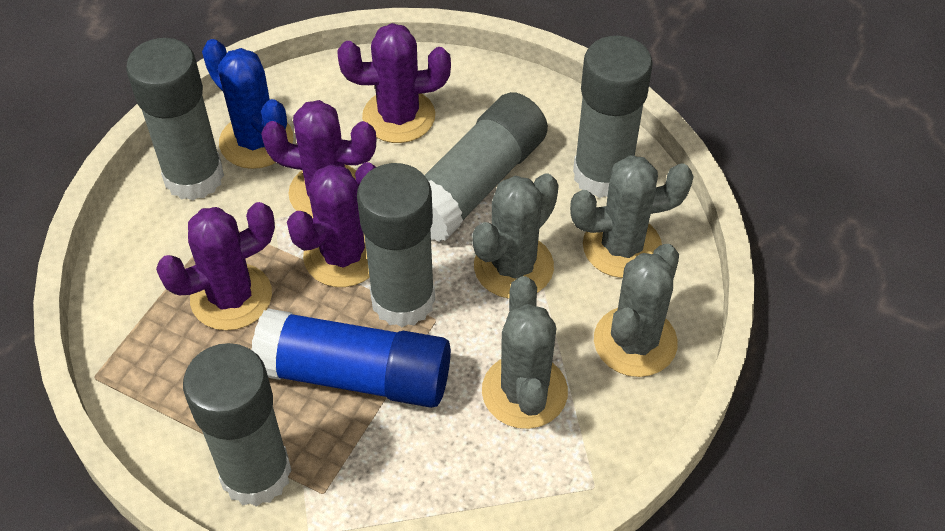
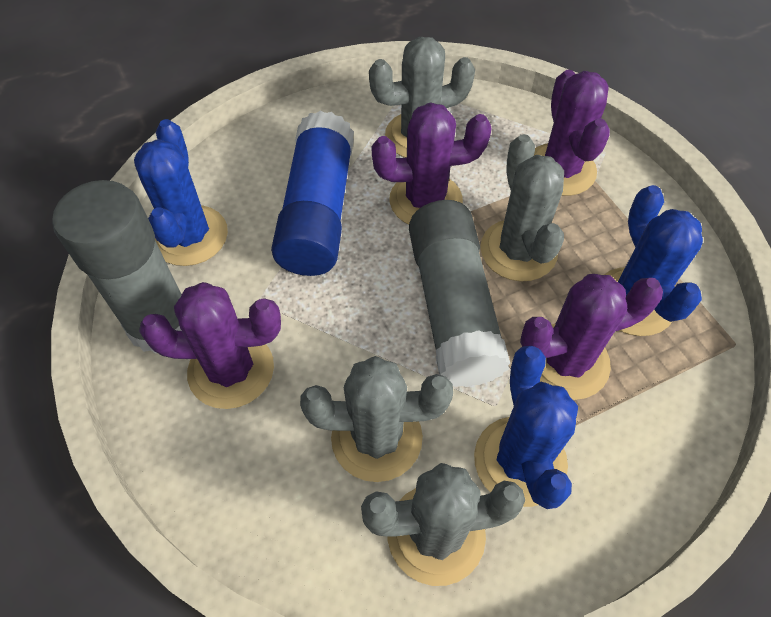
blue cactus: [202,39,293,169] = 1 -> [134,119,228,266] [474,346,578,509] [604,185,703,336] = 3
grey glue stick: [126,38,224,201] [183,343,292,507] [357,163,435,327] [424,92,548,242] [573,36,653,198] = 5 -> [52,180,182,354] [409,200,510,387] = 2

